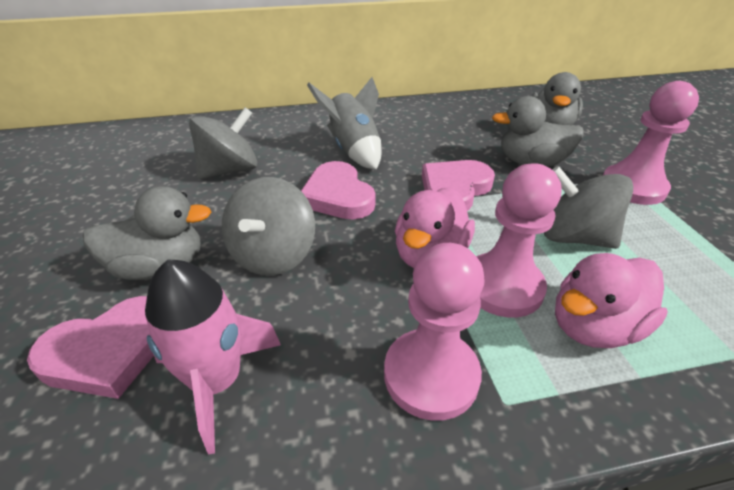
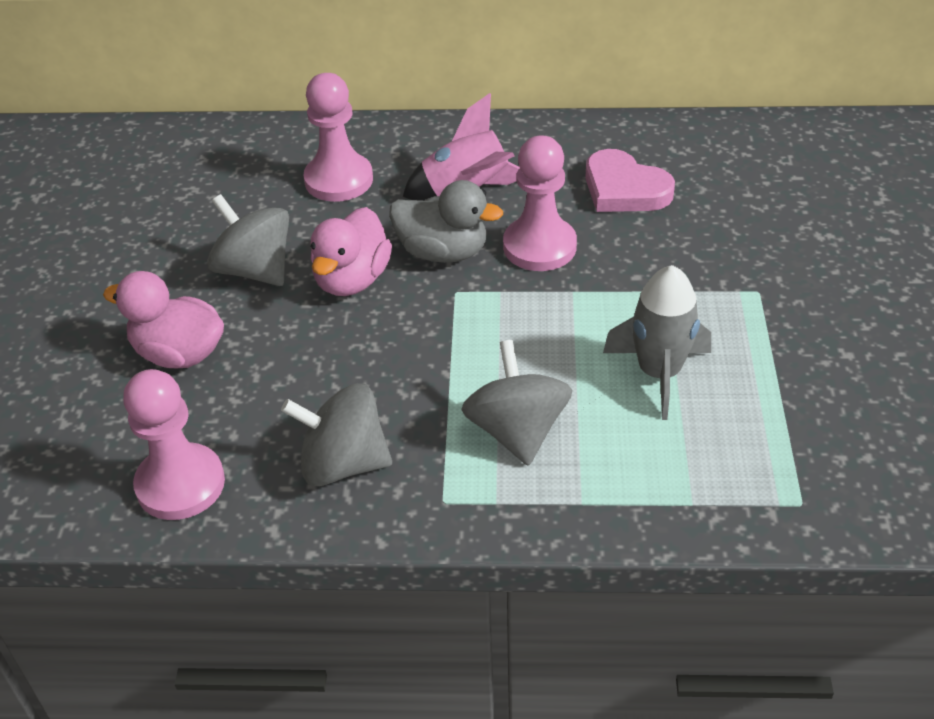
grey duck: [83,186,211,280] [492,96,584,167] [532,72,583,125] = 3 -> [389,180,503,263] = 1
pink heart: [27,296,154,399] [301,161,376,220] [422,160,495,211] = 3 -> [585,149,675,212] = 1

